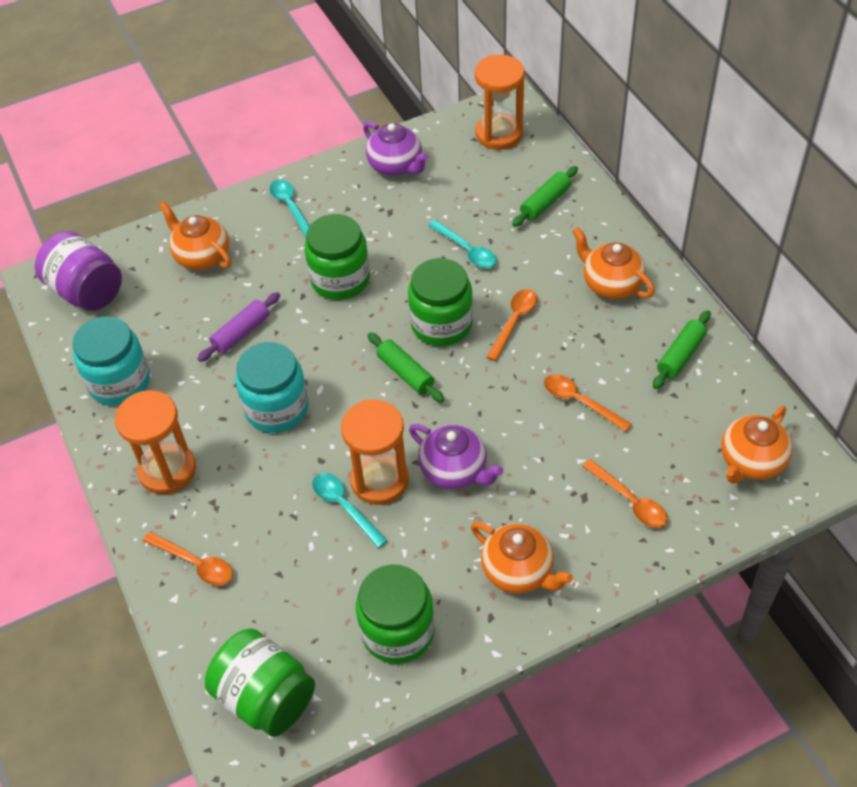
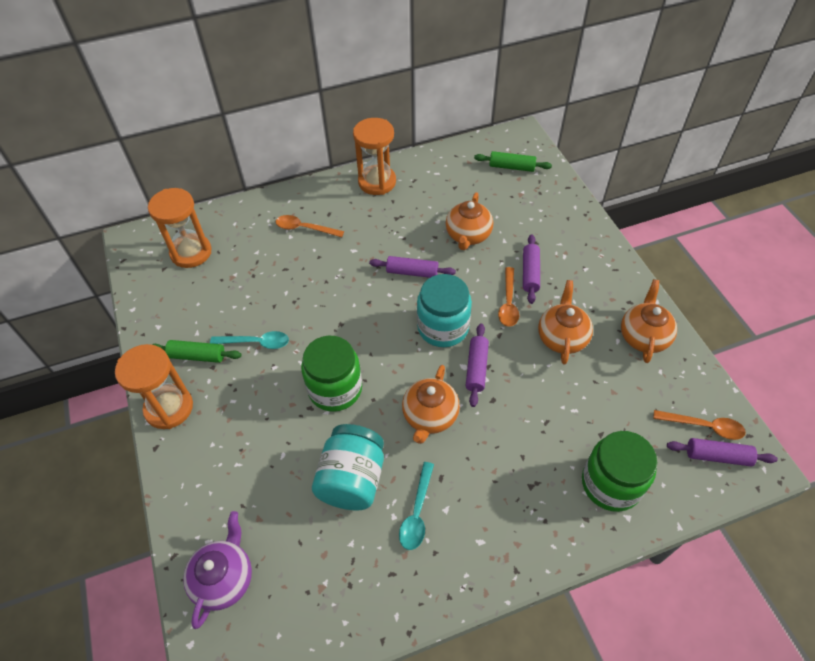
green jar: [205,628,315,737] [304,214,370,300] [356,564,435,664] [408,258,473,346] = 4 -> [301,336,362,412] [582,431,657,512] = 2
green rolling pin: [368,332,444,402] [512,166,578,227] [653,310,711,389] = 3 -> [152,340,242,363] [474,151,552,172] = 2
orange spoon: [143,531,233,586] [487,289,537,361] [544,374,632,432] [582,459,668,528] = 4 -> [276,215,344,237] [498,267,519,327] [653,410,746,440] = 3
purple jar: [35,231,122,311] = 1 -> none = 0
purple rolling pin: [198,292,280,362] = 1 -> [369,256,456,278] [466,323,489,407] [523,234,540,304] [667,438,778,466] = 4
purple teapot: [363,122,428,176] [409,424,503,489] = 2 -> [183,511,252,629] = 1
turquoise spoon: [270,179,310,238] [312,473,388,548] [428,220,497,268] = 3 -> [210,331,289,349] [399,462,434,550] = 2

